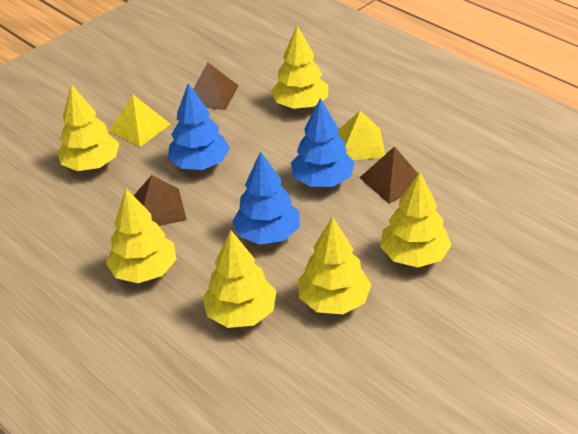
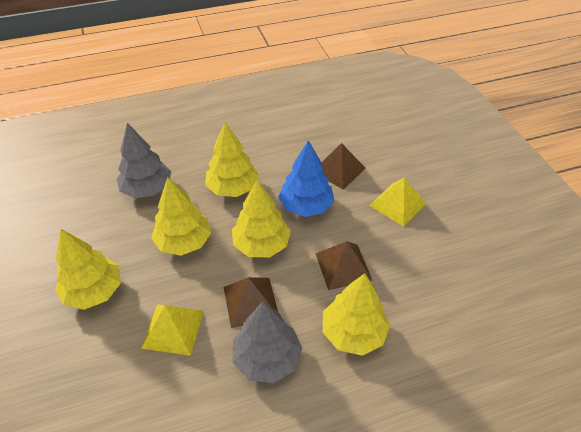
blue tree: [168,83,230,170] [232,151,299,245] [291,98,355,187] = 3 -> [278,140,334,217] = 1
grey tree: none = 0 -> [117,123,171,198] [232,301,302,383] = 2
yellow tree: [58,84,119,171] [106,189,176,283] [203,230,276,328] [271,26,329,109] [298,216,372,314] [380,172,451,267] = 6 -> [55,229,121,310] [151,177,211,256] [205,123,259,197] [232,180,291,257] [323,273,390,356] = 5

